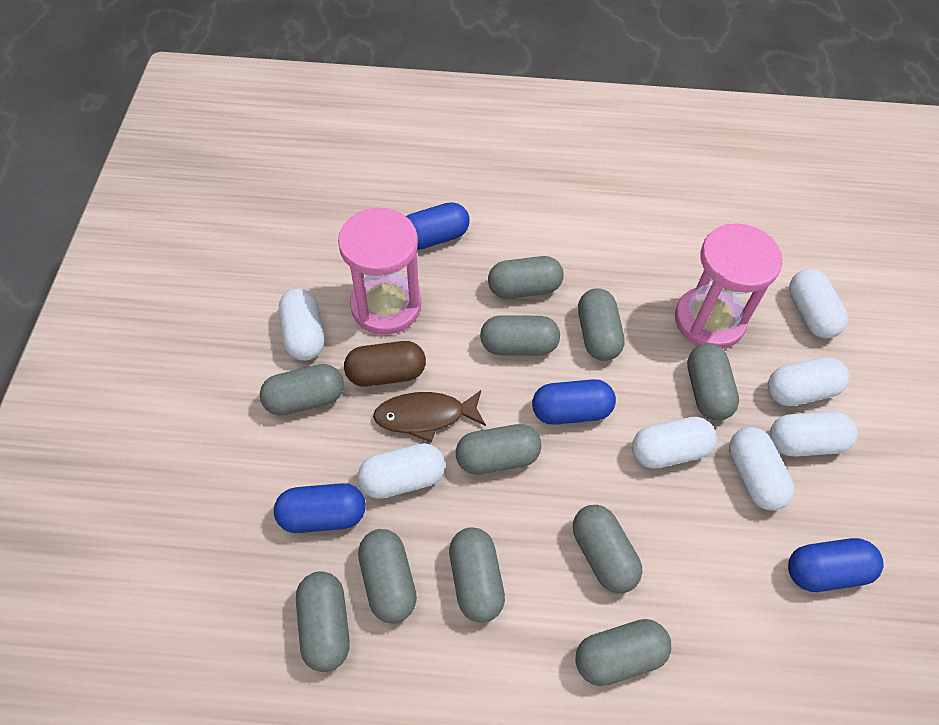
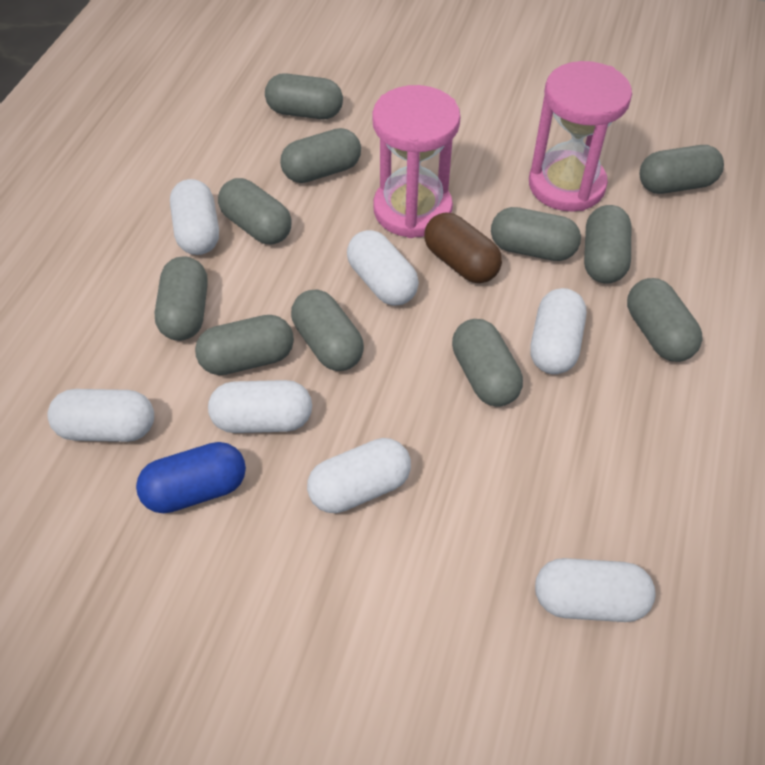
blue capsule: [274,483,366,533] [406,202,470,250] [532,379,616,425] [788,538,884,592] = 4 -> [136,442,246,513] = 1
brown fish: [373,390,486,442] = 1 -> none = 0

